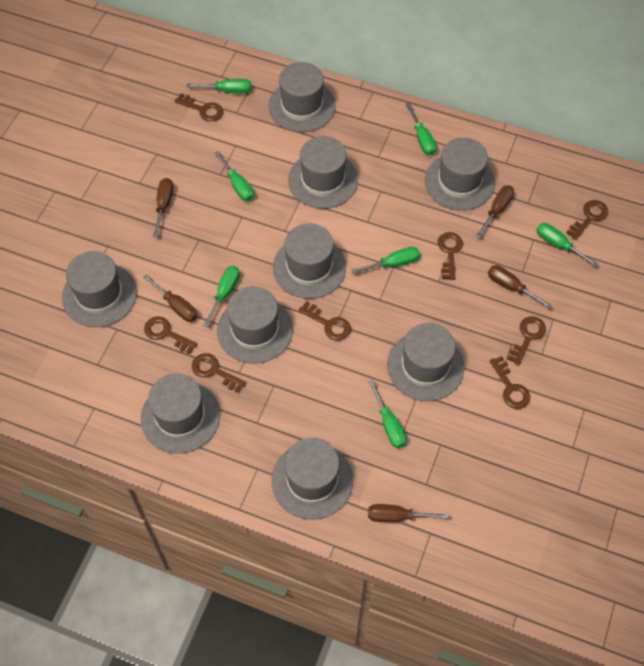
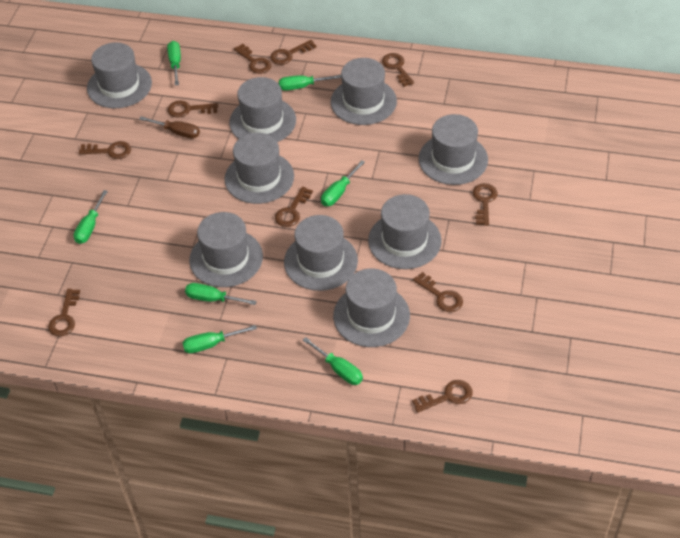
brown key: [144,316,198,354] [175,93,223,121] [192,353,246,393] [298,301,351,341] [438,232,463,280] [489,356,530,409] [507,316,546,365] [566,200,608,240] = 8 -> [48,289,80,337] [79,141,131,159] [168,100,218,118] [234,44,271,74] [270,40,316,65] [275,186,313,227] [382,53,414,87] [412,380,473,413] [413,272,463,312] [473,183,498,226] = 10
brown screwdriver: [143,274,198,322] [153,178,173,237] [368,504,449,522] [476,185,514,238] [488,265,552,309] = 5 -> [139,116,200,139] = 1

